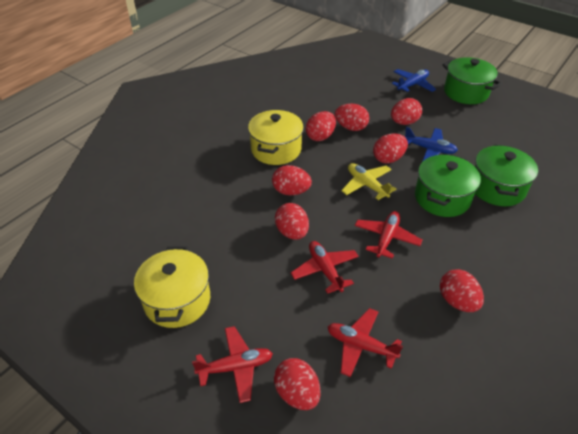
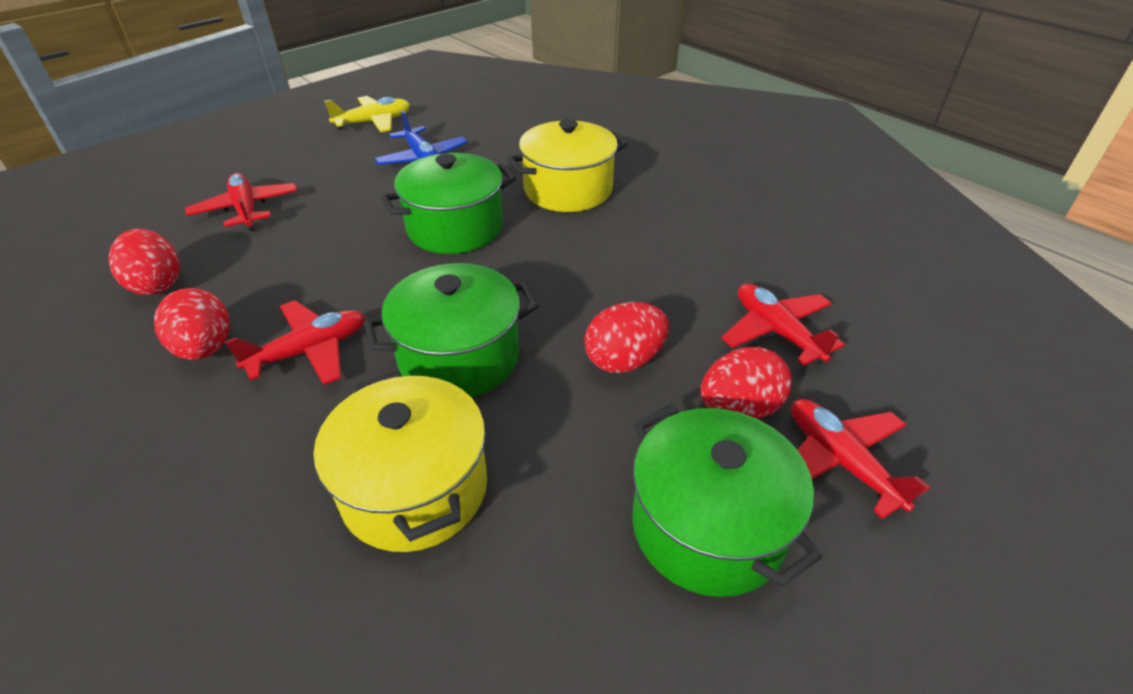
blue plane: [392,69,436,93] [405,127,458,162] = 2 -> [374,110,468,165] = 1
red egg: [272,165,312,195] [274,358,321,410] [275,203,309,240] [306,111,336,141] [335,104,369,131] [373,133,408,164] [391,98,422,125] [440,269,484,312] = 8 -> [108,229,180,295] [154,288,230,360] [585,302,669,373] [700,347,792,419] = 4

